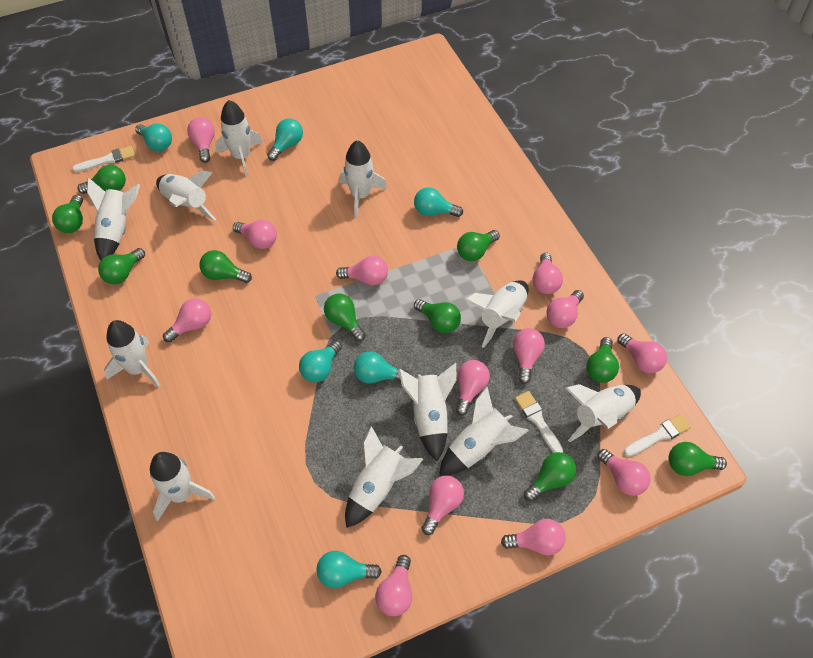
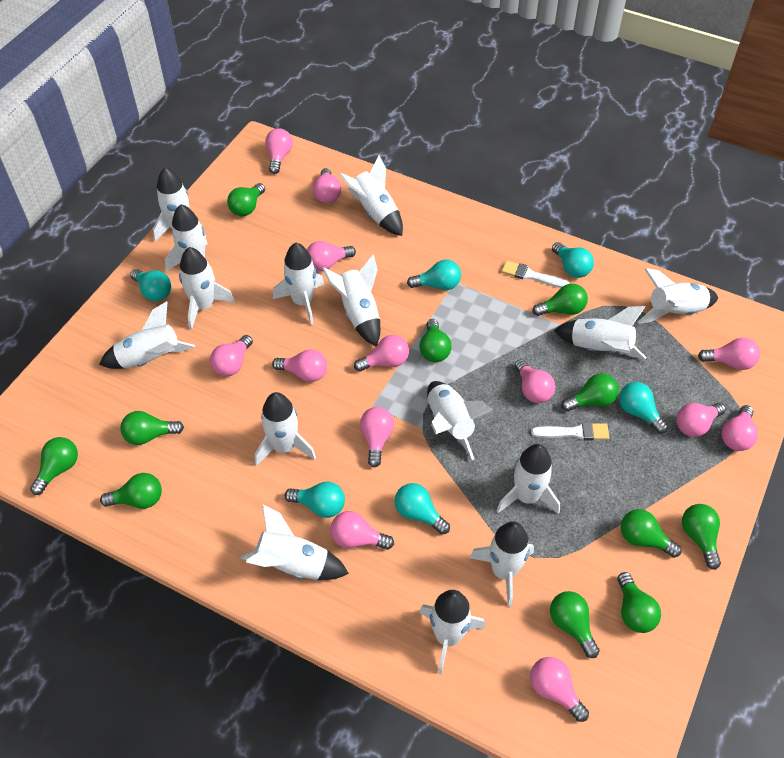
green light bulb: [52,195,83,233] [77,165,126,194] [98,248,145,284] [199,250,252,283] [324,294,365,341] [414,299,461,333] [457,230,500,261] [524,452,576,501] [586,337,619,383] [669,442,727,476] = 10 -> [30,437,78,495] [100,473,162,509] [120,411,184,445] [227,183,265,216] [419,319,452,362] [532,284,588,316] [550,591,600,658] [561,373,619,412] [617,572,661,633] [621,509,682,558] [682,504,721,570] = 11
white brush: [72,146,135,172] [515,391,564,453] [624,414,691,457] = 3 -> [501,260,570,288] [531,422,609,440] = 2
white rocket: [87,177,140,260] [104,320,161,387] [150,452,215,522] [156,170,216,221] [215,100,263,176] [339,140,387,217] [345,426,423,528] [398,363,456,461] [439,387,529,476] [465,281,529,348] [566,384,641,442] = 11 -> [99,301,195,369] [153,167,206,241] [165,204,215,281] [179,247,235,330] [240,505,349,580] [255,392,316,466] [273,243,324,325] [322,255,380,346] [339,156,403,236] [419,590,485,674] [427,381,492,460] [469,521,534,607] [497,444,560,515] [554,306,646,359] [637,268,718,324] = 15

